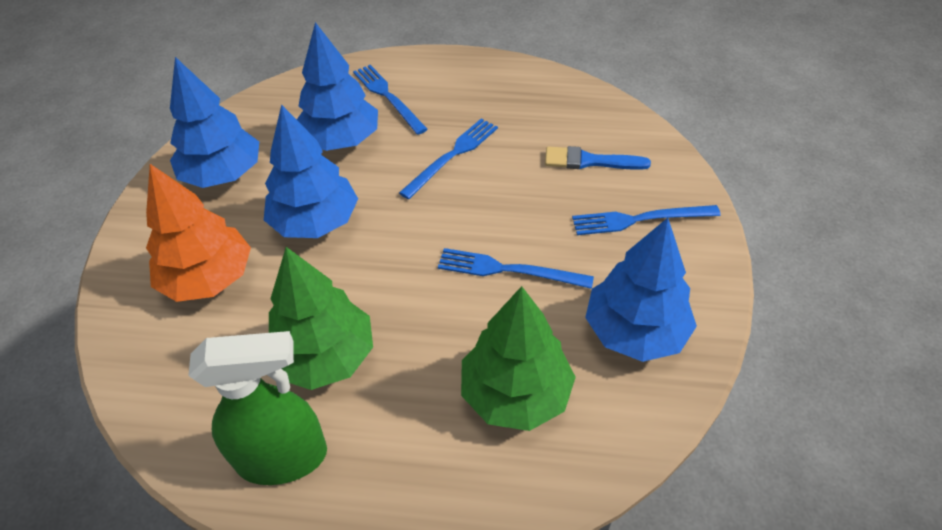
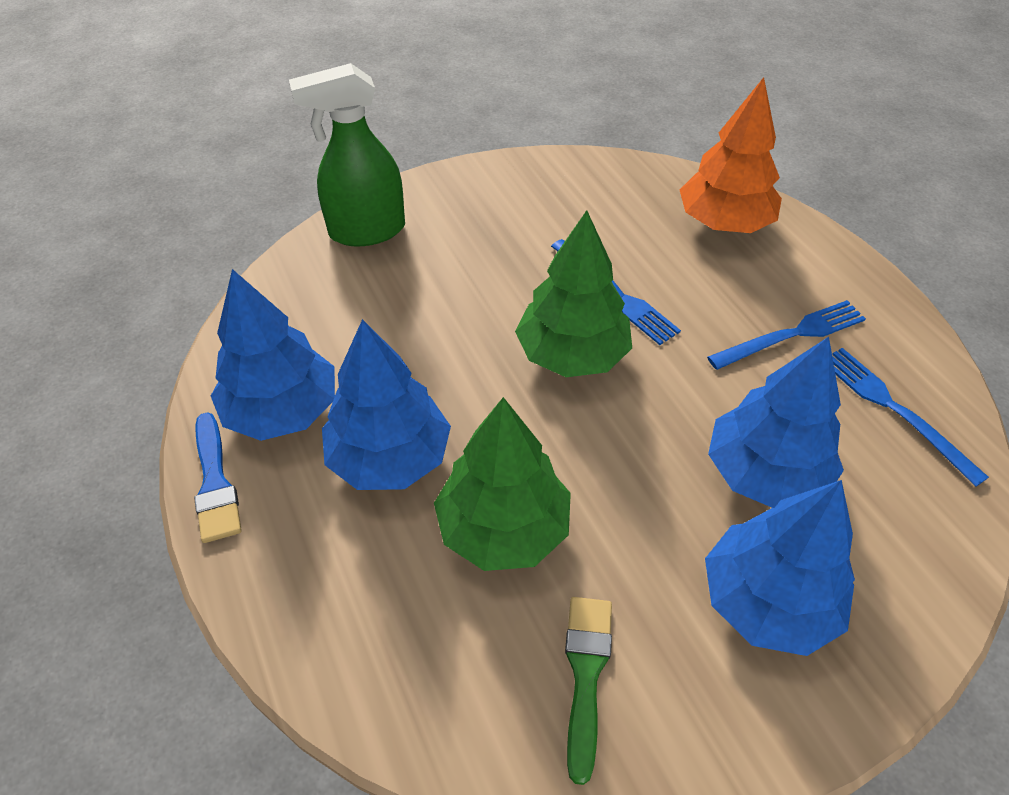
blue fork: [353,65,428,135] [399,119,498,199] [438,248,594,289] [572,205,721,235] = 4 -> [551,239,681,345] [707,300,866,370] [832,348,989,487] = 3
green brush: none = 0 -> [565,597,612,785] = 1

